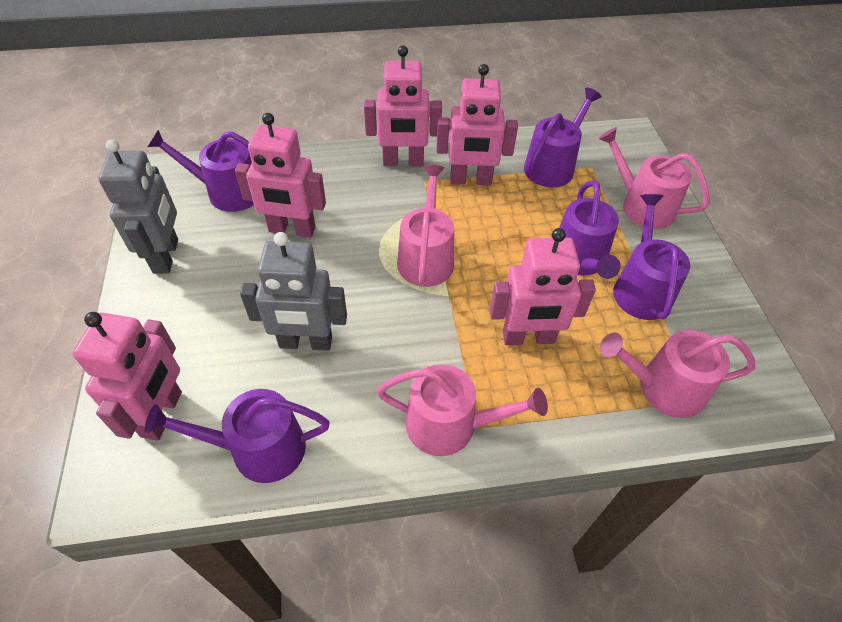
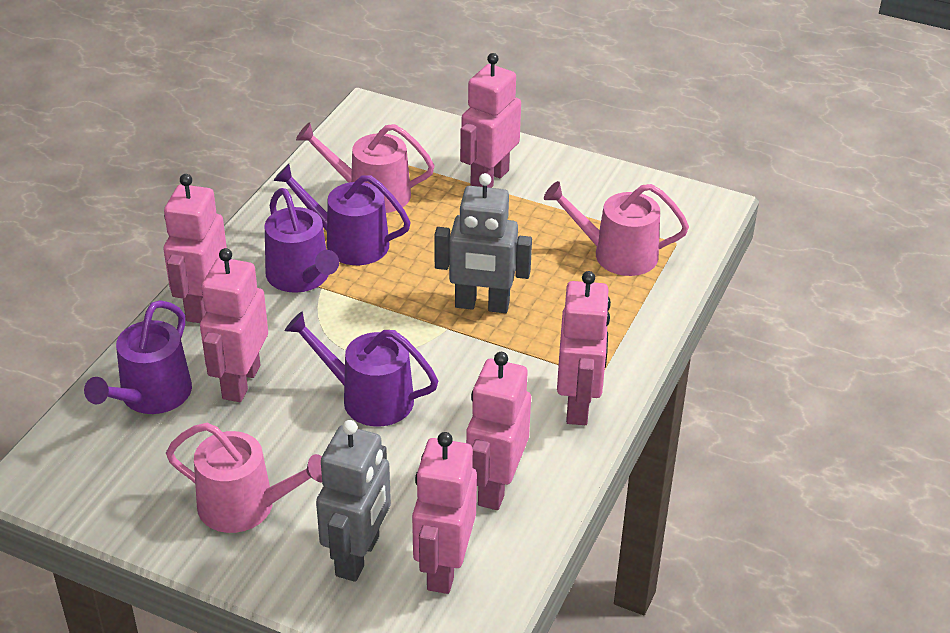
pink robot: [72,312,182,441] [235,113,326,238] [364,45,442,166] [436,64,518,185] [490,228,596,345] = 5 -> [163,174,227,323] [200,248,268,402] [412,432,477,594] [460,53,521,188] [466,352,531,510] [557,271,611,425] = 6
pink watering can: [377,364,548,456] [397,165,454,287] [598,127,710,229] [600,330,755,418] = 4 -> [166,423,322,533] [296,122,435,213] [544,181,689,276] = 3
purple watering can: [145,389,330,483] [148,130,254,212] [524,88,602,187] [559,180,621,279] [613,194,690,320] = 5 -> [84,300,192,414] [265,188,339,293] [273,164,411,265] [285,312,438,427] = 4

